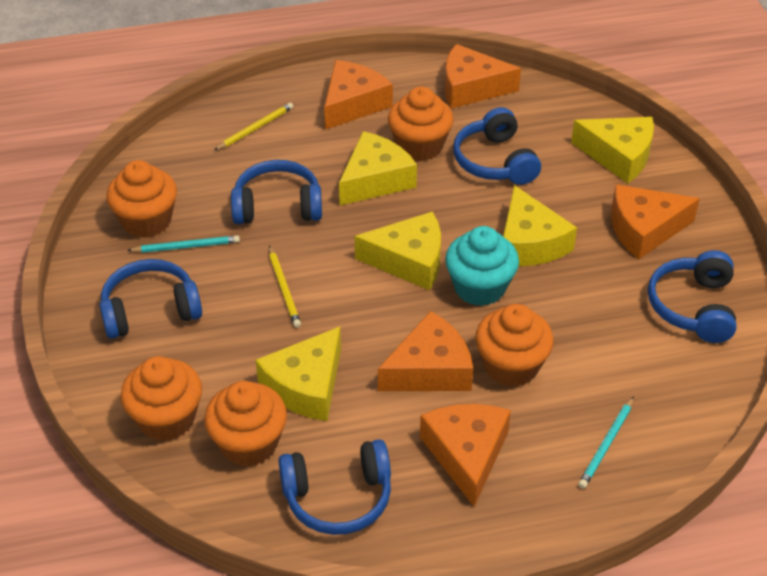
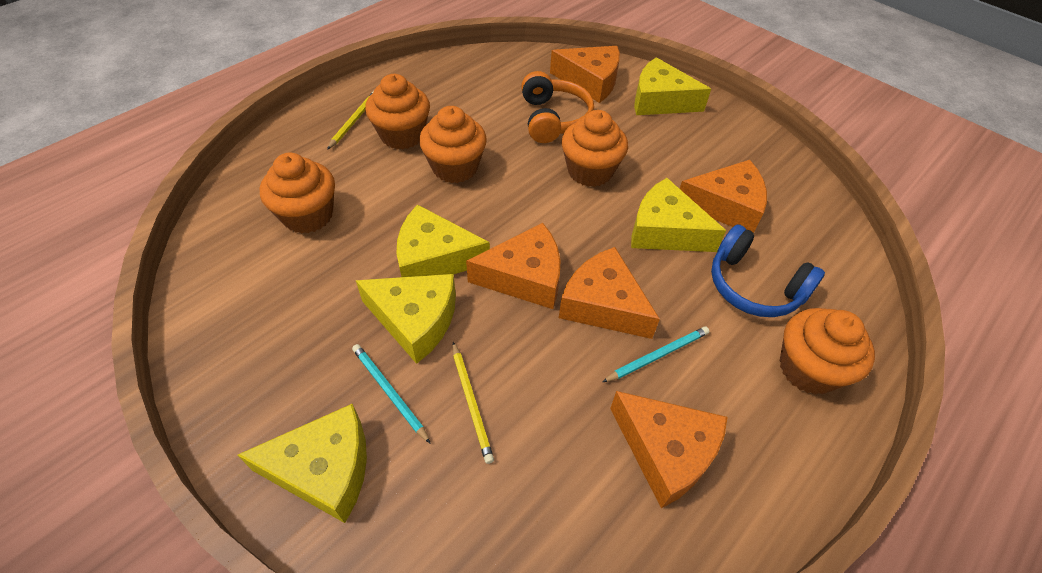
blue headphones: [99,259,202,339] [231,160,322,224] [279,440,391,535] [453,107,541,185] [648,250,737,343] = 5 -> [711,225,825,317] = 1
orange headphones: none = 0 -> [521,71,594,143] = 1
turquoise cupcake: [445,226,519,306] = 1 -> none = 0

